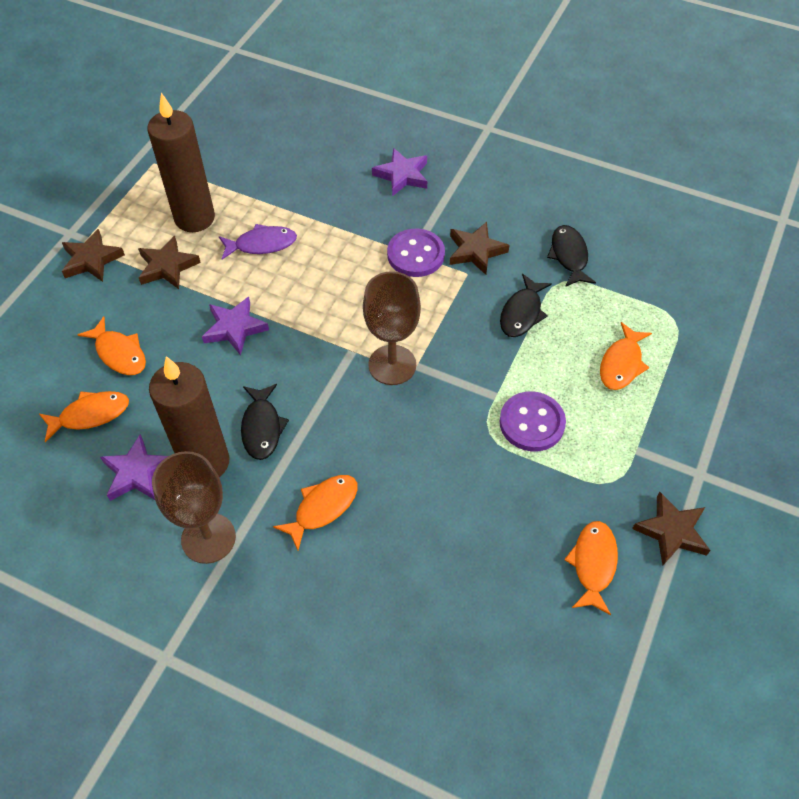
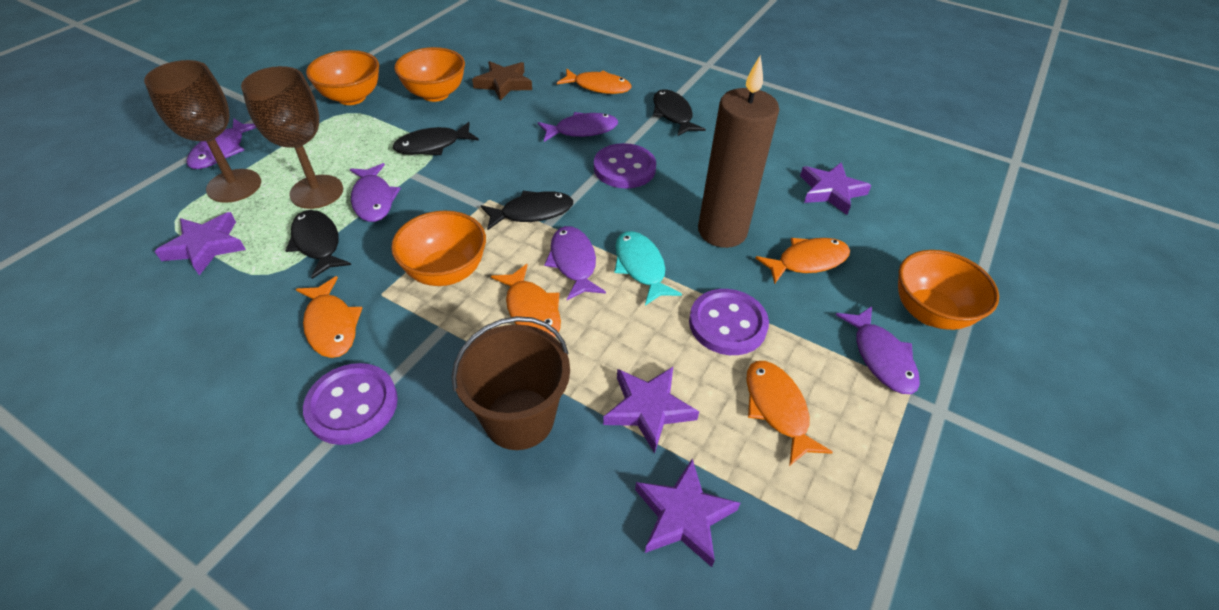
black fish: [241,384,289,460] [500,274,552,337] [547,225,596,287] = 3 -> [286,210,351,279] [393,122,479,155] [481,191,573,231] [653,89,706,136] = 4
brown bucket: none = 0 -> [451,316,570,450] = 1
brown candle: [147,93,215,232] [149,356,229,477] = 2 -> [698,55,779,248] = 1
brown star: [62,229,125,282] [138,235,201,289] [450,222,510,275] [632,492,711,566] = 4 -> [472,61,532,101] = 1
orange bowl: none = 0 -> [306,50,379,105] [391,211,486,286] [394,47,465,102] [898,250,999,330] = 4
purple button: [387,229,445,277] [500,391,566,452] = 2 -> [303,363,398,445] [594,143,656,188] [689,289,769,355] = 3
purple fish: [219,224,297,260] = 1 -> [187,118,257,169] [350,163,401,222] [538,112,618,142] [544,226,606,300] [835,306,920,394] = 5
purple star: [100,434,168,501] [202,297,269,356] [372,148,427,196] = 3 -> [154,212,246,275] [603,367,699,454] [635,459,740,567] [800,162,872,215] = 4
turquoise fish: none = 0 -> [614,231,682,305] = 1

